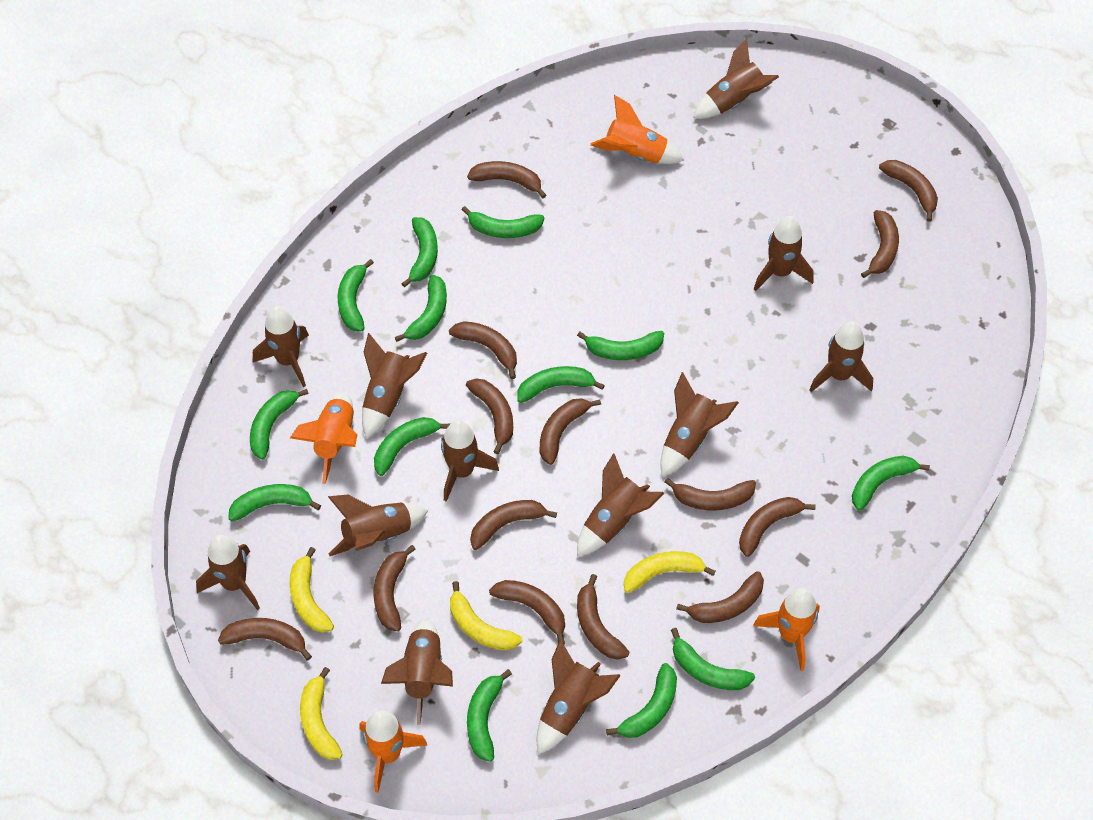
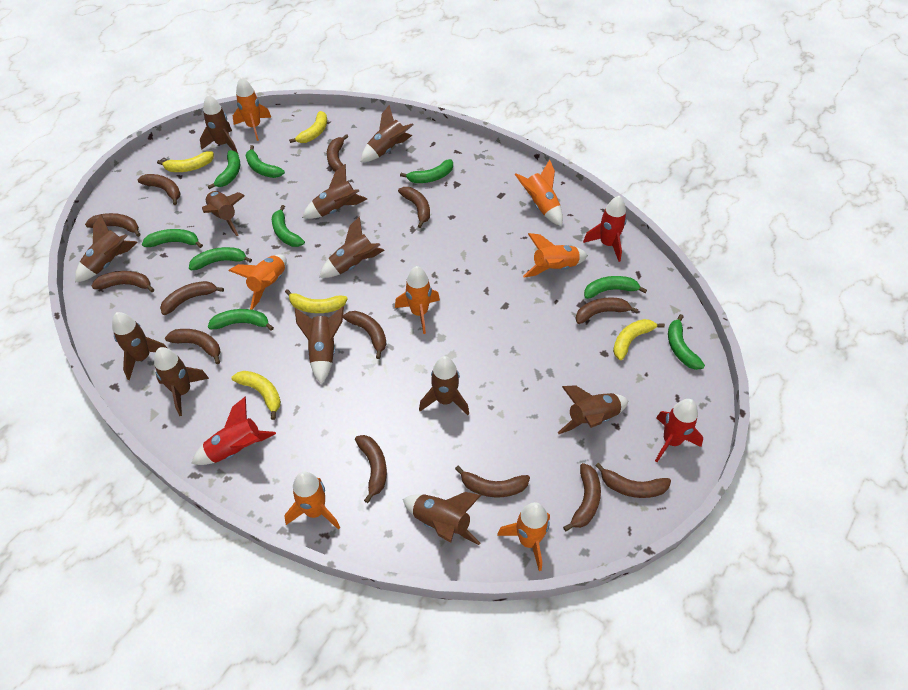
brown banana: [218,618,312,660] [373,545,416,631] [449,321,517,379] [466,378,513,454] [467,161,546,198] [470,500,557,550] [489,580,565,644] [540,398,601,465] [577,574,629,660] [664,478,756,510] [676,571,764,623] [739,497,815,557] [861,210,899,278] [879,160,938,222] = 14 -> [85,213,140,237] [91,271,154,292] [138,174,181,205] [160,281,224,315] [165,329,221,364] [327,134,349,172] [343,311,387,359] [355,435,387,503] [398,187,430,228] [455,466,530,497] [563,463,601,531] [575,297,638,324] [595,463,671,498] = 13
green banana: [228,484,321,521] [250,389,309,459] [338,259,374,331] [374,417,450,476] [395,275,447,342] [401,217,438,287] [462,206,545,238] [467,669,512,762] [517,366,605,403] [577,331,664,360] [606,663,677,738] [671,628,755,690] [852,456,930,511] = 13 -> [142,229,203,248] [189,247,252,270] [208,150,240,189] [208,309,274,331] [245,145,285,178] [272,205,305,247] [400,159,453,183] [584,276,647,299] [668,314,705,370] = 9
orange rocket: [290,393,357,484] [360,710,428,792] [590,95,684,164] [753,588,820,671] = 4 -> [228,255,287,310] [233,77,271,141] [284,472,340,530] [395,266,440,334] [497,502,550,571] [515,160,563,226] [523,233,588,278] = 7
red rocket: none = 0 -> [191,397,276,465] [583,196,627,262] [655,399,703,462] = 3
yellow banana: [290,547,334,633] [300,667,343,760] [450,581,523,651] [624,551,715,593] = 4 -> [157,151,214,172] [231,371,281,420] [285,289,348,313] [289,111,327,143] [613,319,665,360] = 5

